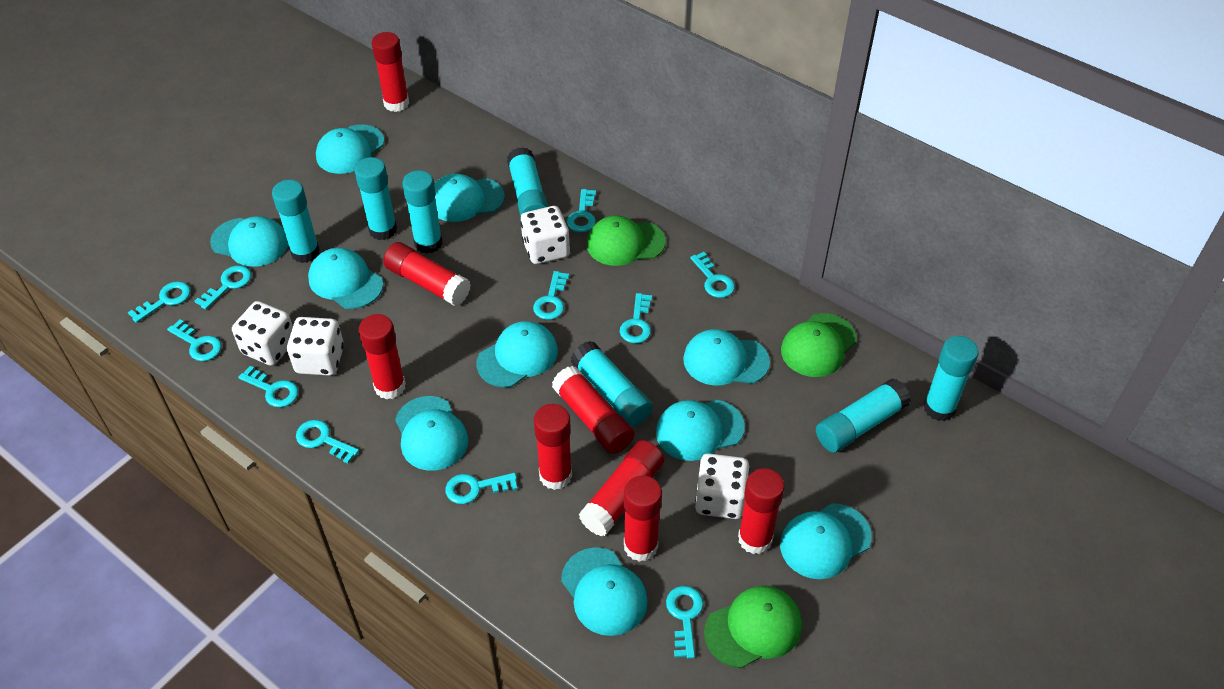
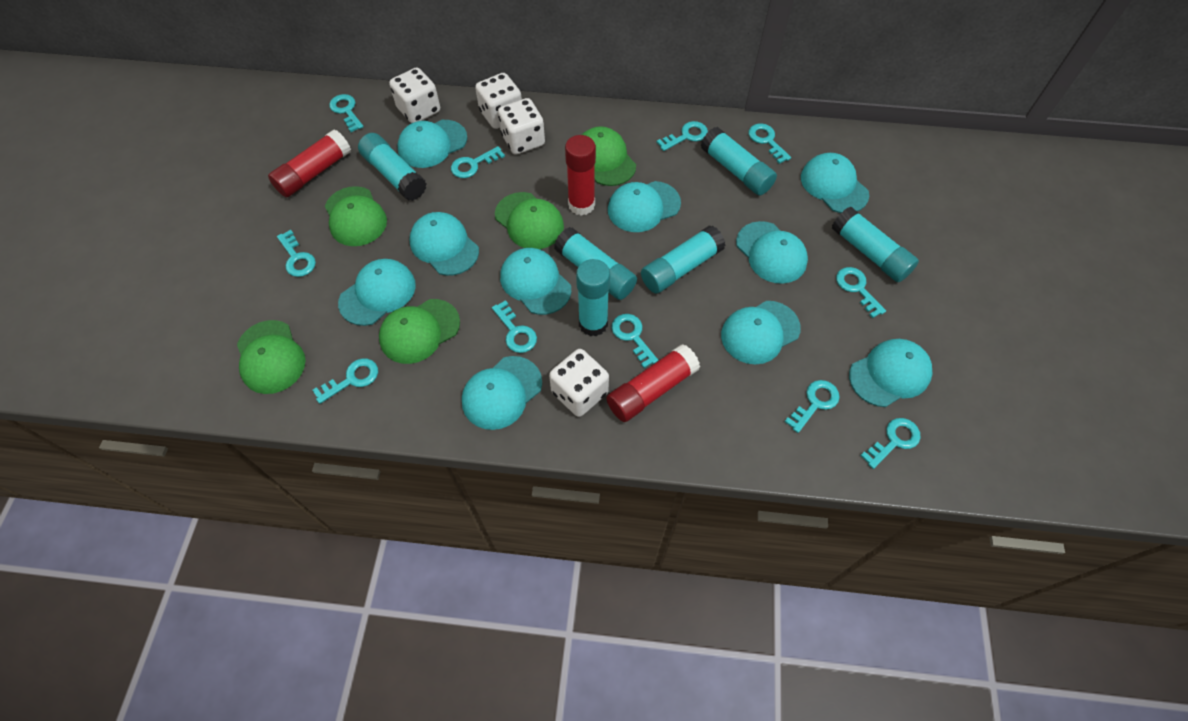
green cap: [587,216,666,266] [704,586,802,668] [781,313,857,377] = 3 -> [237,320,306,394] [325,186,387,246] [379,299,460,364] [495,192,564,249] [582,126,636,186] = 5
red glue stick: [359,314,406,399] [372,32,409,112] [383,242,471,306] [534,404,572,490] [552,366,634,454] [579,440,664,536] [624,475,662,562] [738,468,785,554] = 8 -> [268,129,351,198] [565,135,596,216] [606,344,700,422] = 3
turquoise glue stick: [272,180,320,263] [355,157,397,240] [402,170,443,254] [507,147,548,216] [570,341,653,427] [816,378,911,453] [923,336,979,421] = 7 -> [358,133,426,201] [554,227,637,300] [576,259,610,336] [641,225,726,294] [701,127,777,196] [832,206,919,282] = 6

